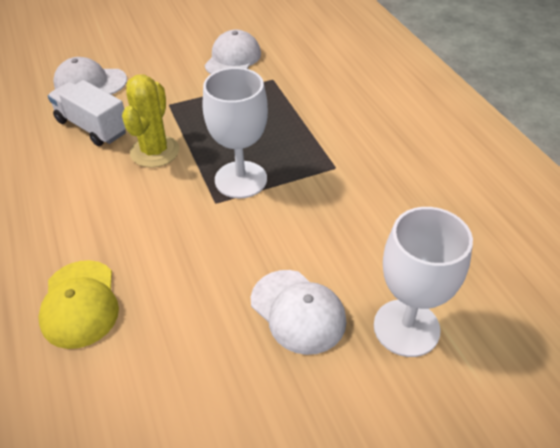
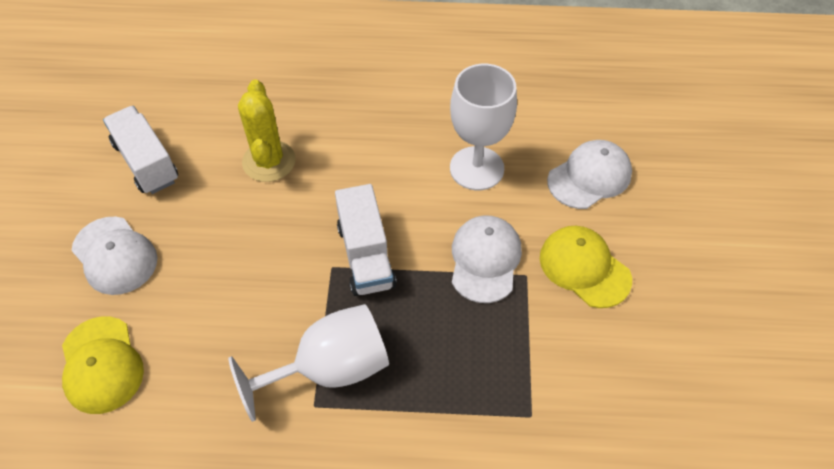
white truck: [48,80,126,146] = 1 -> [103,106,178,194] [335,184,396,296] = 2
yellow cap: [38,260,119,349] = 1 -> [62,316,144,414] [540,226,632,308] = 2

